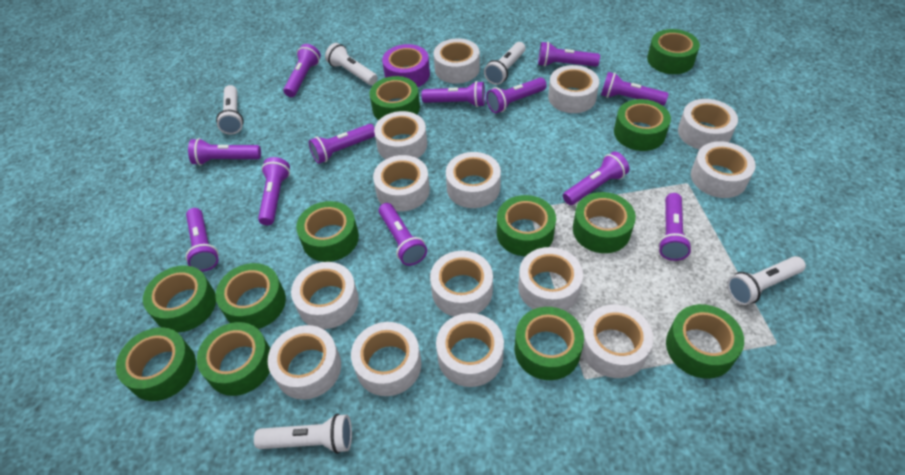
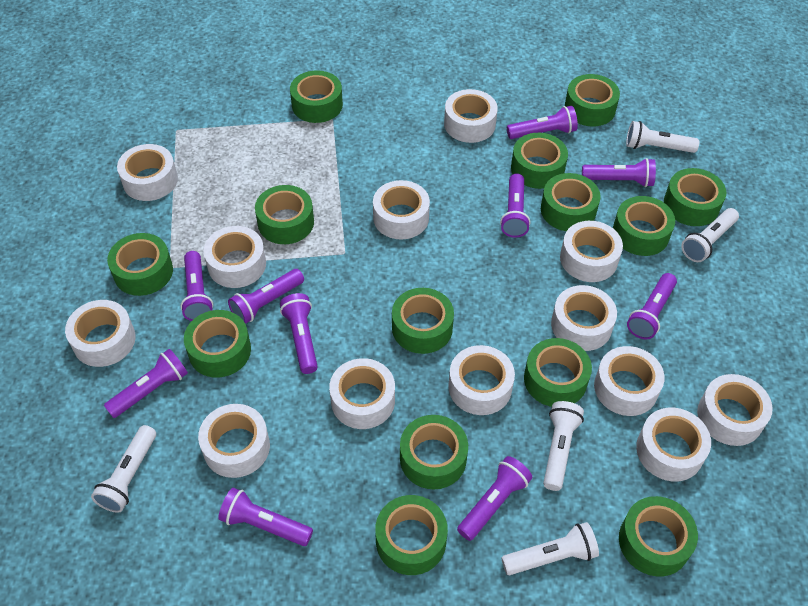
green tape: [116,327,196,401] [143,266,216,332] [197,322,270,396] [215,263,286,329] [296,201,359,262] [370,76,420,120] [497,195,556,256] [515,307,584,380] [573,192,636,253] [614,99,671,151] [647,29,700,74] [666,304,744,379] = 12 -> [107,233,173,296] [184,310,251,378] [255,185,314,244] [290,70,343,123] [375,495,448,575] [392,288,454,354] [400,415,468,489] [511,133,568,189] [524,338,592,407] [541,173,601,231] [565,74,620,126] [613,196,675,256] [619,496,698,577] [664,168,726,226] = 14
purple flashlight: [185,208,219,272] [188,138,261,165] [258,157,290,225] [283,44,321,97] [309,124,375,164] [379,203,427,266] [421,81,485,107] [486,78,547,113] [538,42,600,67] [563,151,629,205] [601,72,668,106] [658,193,692,261] = 12 -> [104,349,188,418] [180,251,213,321] [218,488,313,546] [228,269,304,324] [280,293,318,374] [457,456,532,541] [500,173,530,238] [507,106,578,139] [582,158,656,187] [627,273,677,339] = 10
purple tape: [382,44,430,87] = 1 -> none = 0
white tape: [268,325,341,400] [291,262,359,329] [351,322,421,396] [373,155,430,211] [374,111,427,159] [430,251,493,317] [434,38,480,84] [436,313,504,387] [446,152,501,208] [518,247,583,311] [548,65,599,113] [582,305,653,378] [678,99,738,150] [691,141,756,198] = 14 -> [65,300,136,367] [117,144,178,201] [198,404,270,478] [204,226,266,288] [329,358,395,429] [373,180,430,240] [444,89,498,143] [448,345,515,415] [551,285,617,351] [560,221,623,282] [594,346,665,416] [636,408,711,482] [697,374,773,446] = 13

